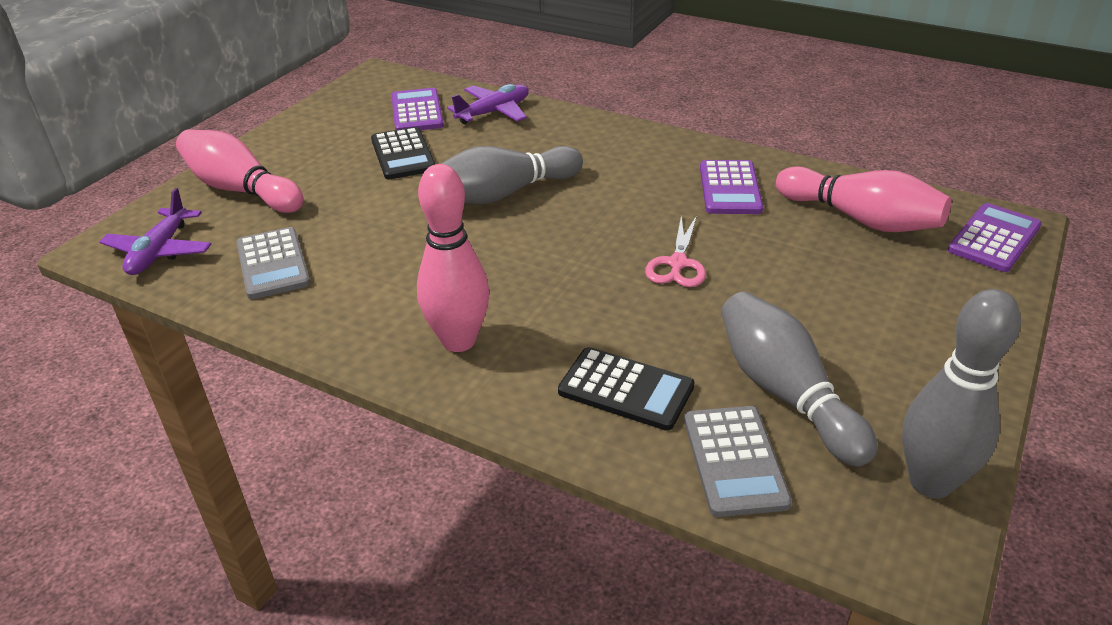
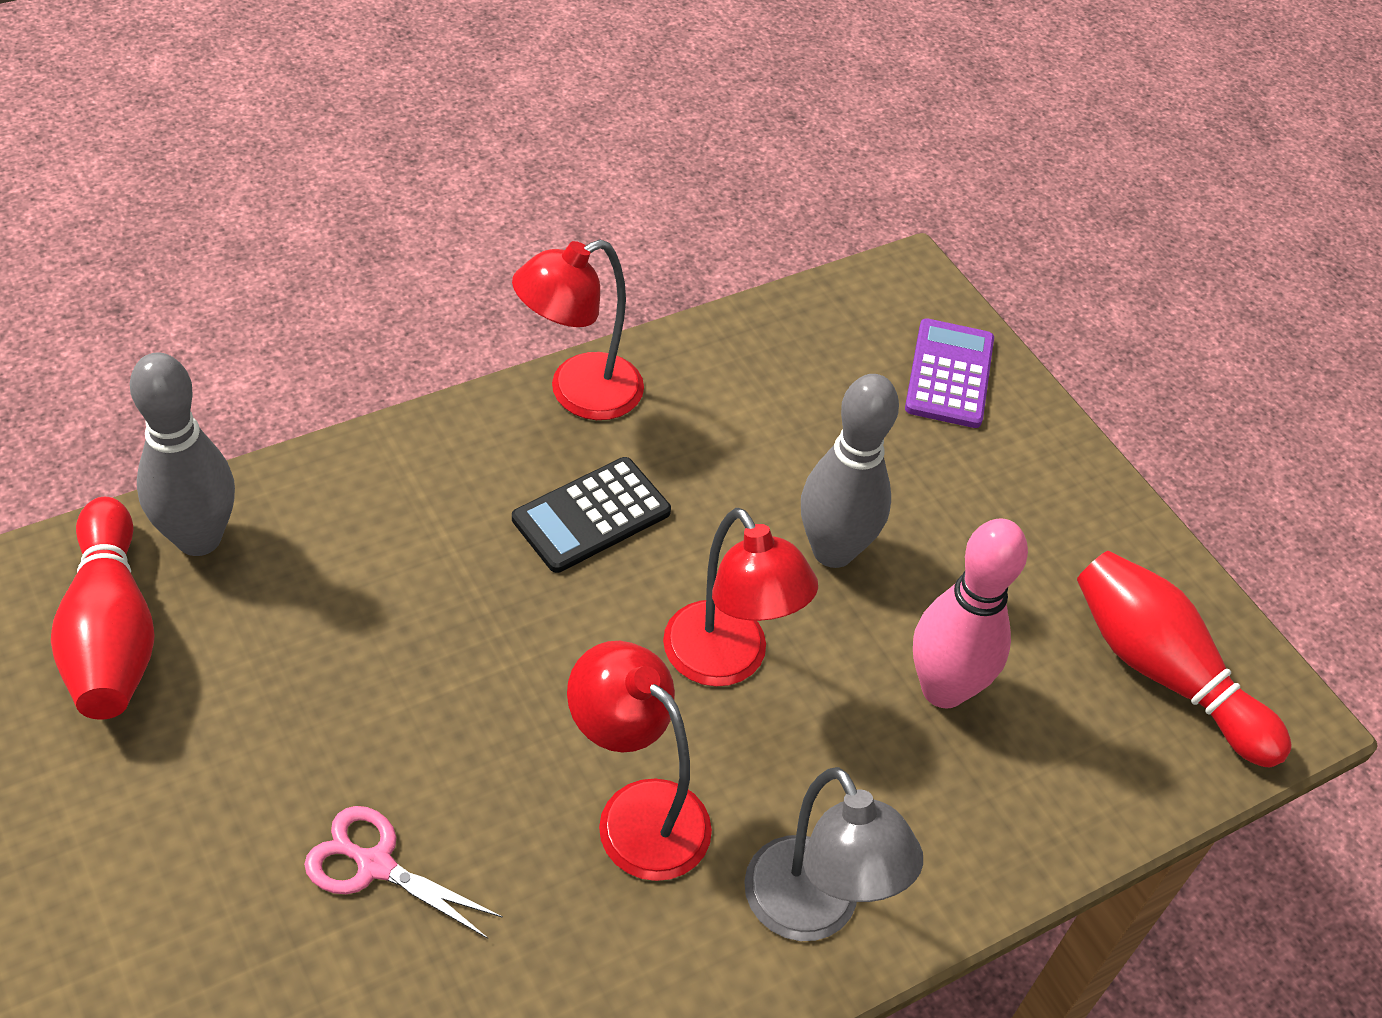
black calculator: [371,127,436,179] [558,347,694,431] = 2 -> [512,457,671,573] = 1
grey bowling pin: [441,146,583,204] [721,292,878,466] [902,289,1021,499] = 3 -> [130,352,235,556] [801,374,899,568] = 2
grey calculator: [236,227,311,299] [684,406,792,517] = 2 -> none = 0
grey lamp: none = 0 -> [744,767,923,941] = 1
pink bowling pin: [176,129,304,213] [417,164,489,352] [776,166,951,232] = 3 -> [913,518,1028,709] = 1
purple calculator: [391,88,444,130] [700,160,763,214] [948,203,1042,272] = 3 -> [905,318,994,428] = 1
purple plane: [99,188,212,275] [447,84,529,124] = 2 -> none = 0
red bowling pin: none = 0 -> [51,497,155,720] [1077,551,1292,767] = 2
red lamp: none = 0 -> [512,239,644,420] [567,641,712,881] [663,508,818,687] = 3

